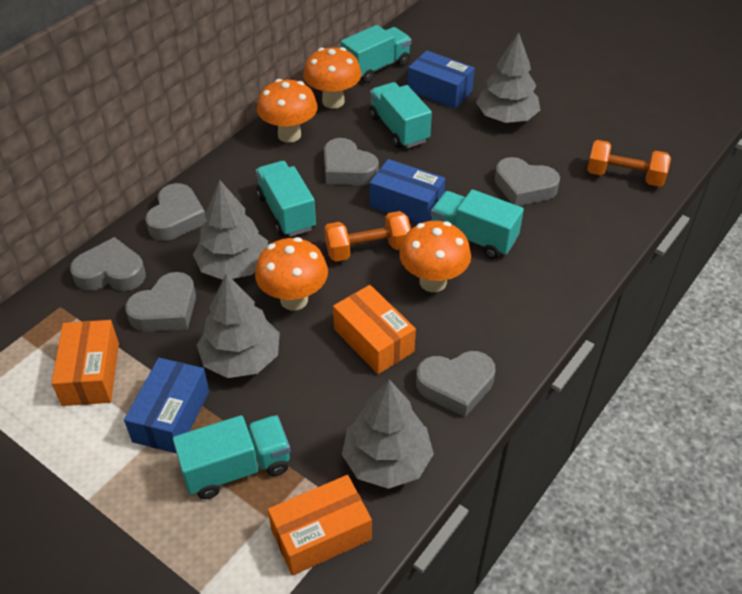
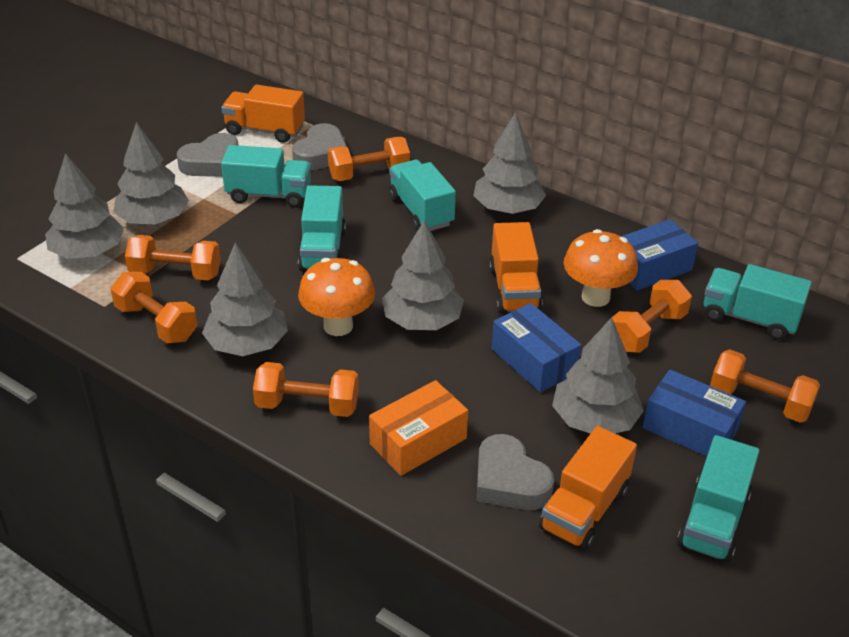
grey heart: [70,237,146,291] [125,272,196,332] [145,183,207,241] [324,138,379,185] [416,351,495,417] [495,157,560,206] = 6 -> [177,133,238,177] [292,123,348,170] [477,434,554,510] = 3
grey tree: [193,180,268,280] [197,273,280,378] [342,379,434,489] [476,32,540,123] = 4 -> [45,153,124,259] [113,122,189,224] [202,242,288,356] [382,220,464,330] [473,112,546,214] [552,317,644,433] = 6
orange box: [52,320,119,406] [268,475,372,576] [333,285,416,374] = 3 -> [369,380,468,476] = 1
orange dumbbell: [324,211,411,262] [587,140,671,187] = 2 -> [110,272,197,343] [125,235,221,280] [253,362,359,417] [328,137,410,181] [612,280,692,353] [710,349,820,423] = 6
orange mushroom: [255,237,328,310] [257,79,318,143] [303,47,361,109] [399,221,471,292] = 4 -> [298,258,375,336] [563,229,638,307] = 2
orange truck: none = 0 -> [221,85,305,143] [489,222,542,314] [539,426,637,551] = 3

